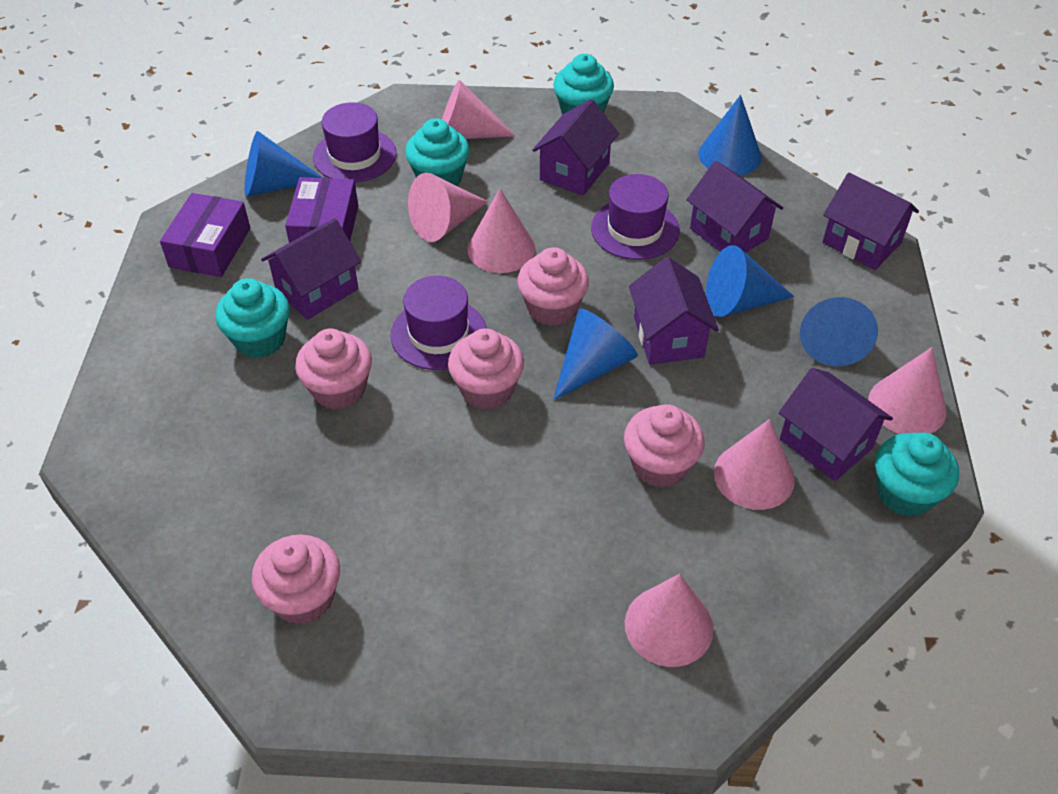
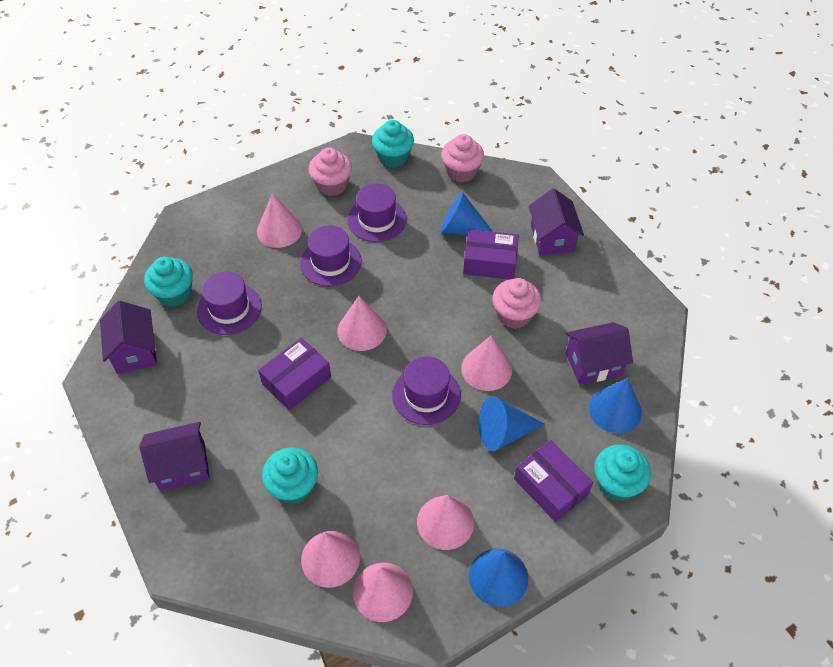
blue cone: [245,131,323,197] [553,309,638,400] [699,95,762,176] [706,245,794,317] [800,297,878,367] = 5 -> [440,192,493,235] [469,549,528,607] [478,396,545,451] [589,378,642,434] = 4
pink cupcake: [251,534,340,624] [295,328,372,410] [448,328,524,410] [517,247,589,326] [624,404,704,488] = 5 -> [309,147,352,196] [441,134,484,183] [492,278,541,329] = 3
purple box: [160,193,250,277] [285,177,358,243] = 2 -> [258,338,331,410] [463,229,519,280] [514,440,593,522] = 3
purple hat: [313,102,396,182] [391,276,487,370] [591,174,680,260] = 3 -> [197,271,262,335] [300,226,362,286] [347,184,407,242] [392,357,461,425] = 4
purple house: [261,218,361,320] [532,99,619,196] [629,257,719,365] [687,161,783,253] [779,368,893,481] [823,173,919,270] = 6 -> [100,301,157,374] [139,422,210,491] [529,189,584,256] [565,322,633,385] = 4

